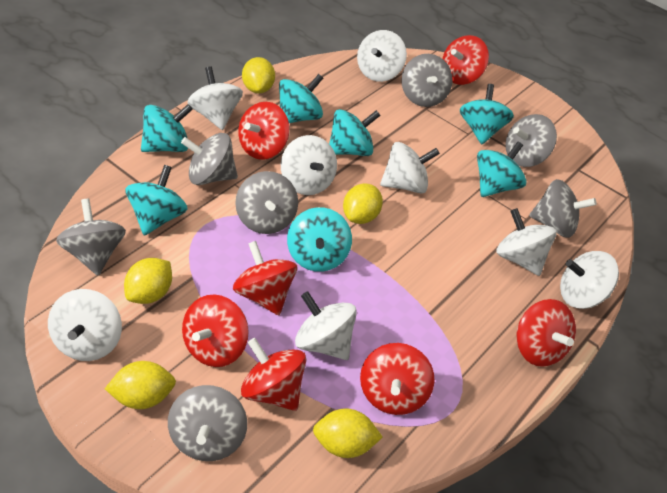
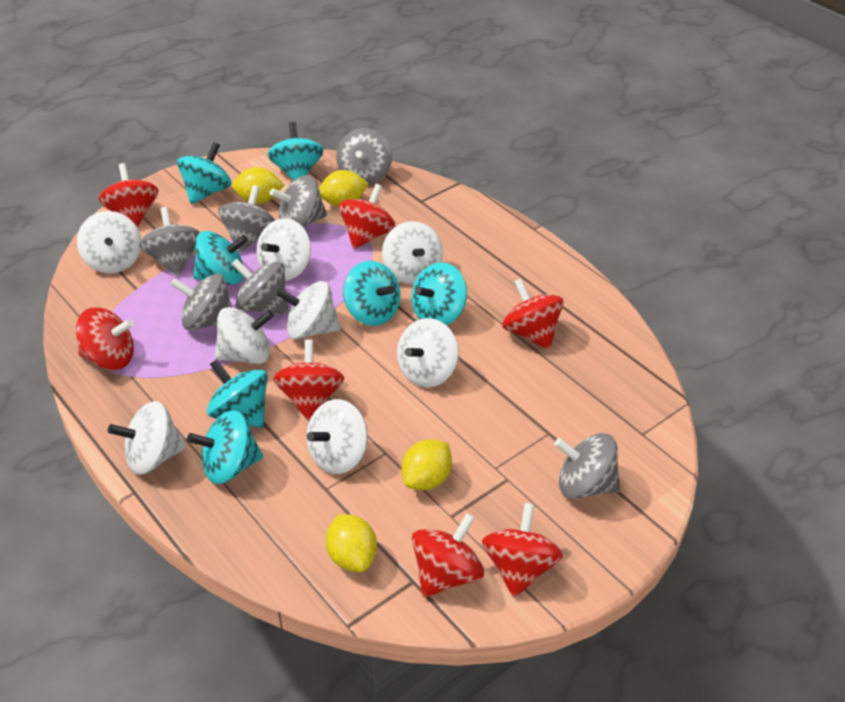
yellow lemon: [105,361,176,409] [124,258,172,304] [242,57,275,94] [313,409,383,458] [343,183,383,224] = 5 -> [232,167,284,204] [319,170,369,207] [326,514,377,572] [402,439,452,490] = 4

